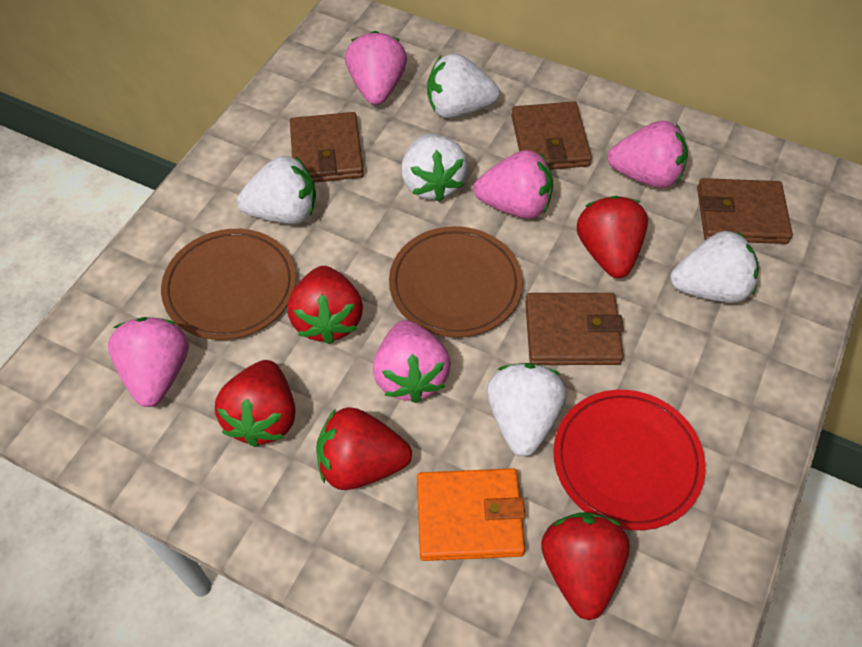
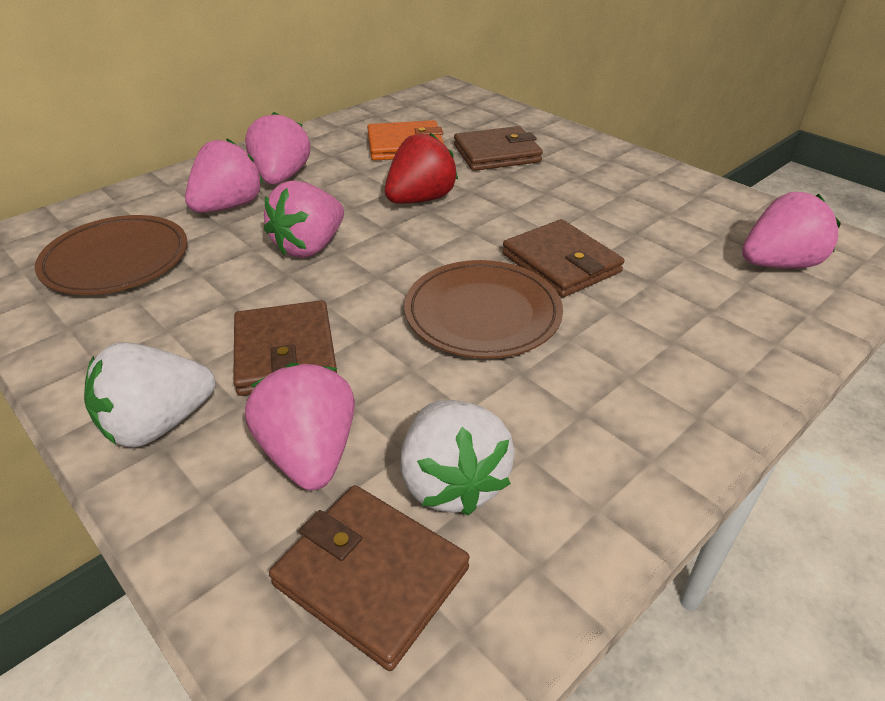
red plate: [553,390,705,530] = 1 -> none = 0
red strawberry: [215,360,296,447] [288,266,363,344] [316,407,412,490] [541,512,630,620] [577,196,648,278] = 5 -> [385,133,458,204] = 1
white strawberry: [237,156,316,224] [401,134,468,202] [427,53,500,118] [487,363,566,457] [670,231,759,303] = 5 -> [84,342,215,448] [400,400,514,516] = 2

